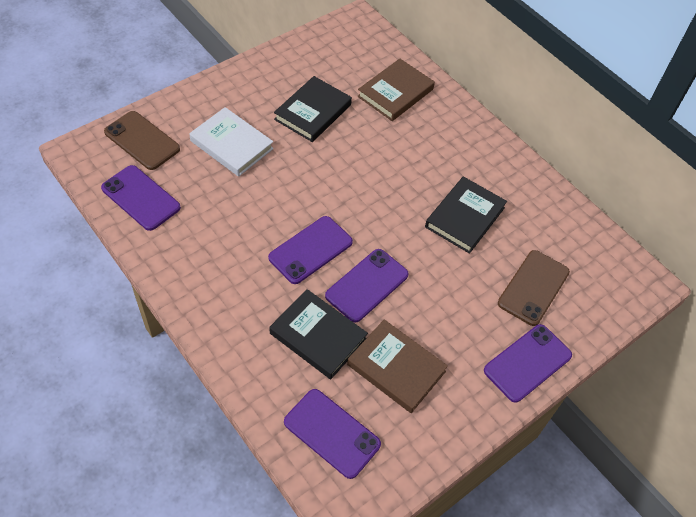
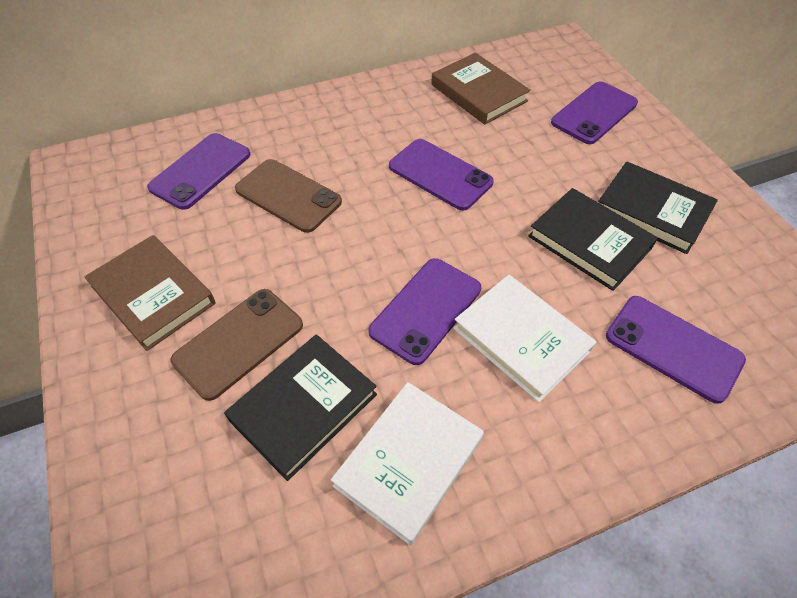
white book: [189,107,274,177] = 1 -> [331,382,484,545] [453,275,596,402] = 2

